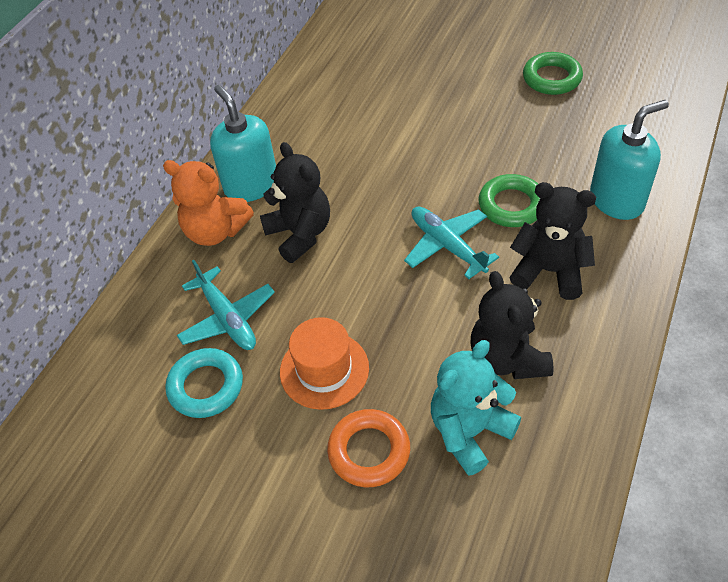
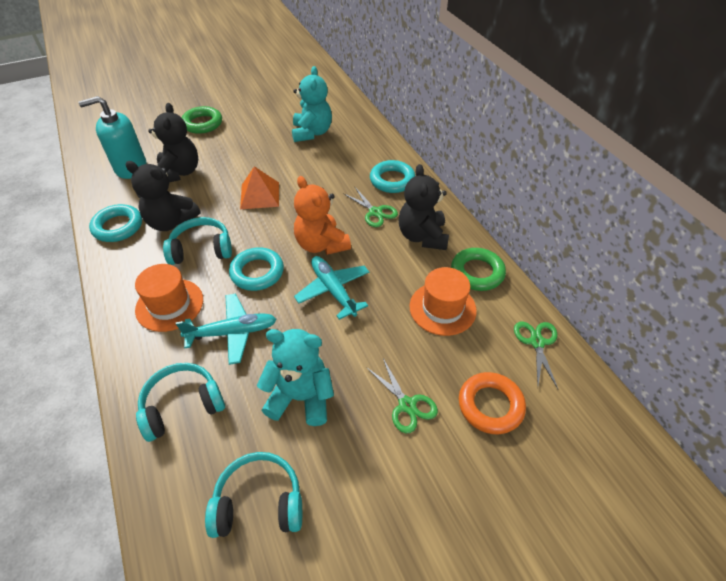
green scissors: none = 0 -> [343,187,398,227] [366,359,438,433] [514,322,558,389] = 3
orange hat: [280,317,369,410] = 1 -> [135,264,203,332] [409,267,477,336] = 2
orange pyramid: none = 0 -> [240,166,279,209] = 1
turquoise headphones: none = 0 -> [136,363,225,442] [163,217,232,265] [205,452,302,538] = 3
turquoise ring: [165,348,243,418] = 1 -> [89,204,142,242] [229,248,284,291] [370,160,415,193] = 3
turquoise soap dispenser: [210,85,276,202] [590,100,669,220] = 2 -> [78,96,146,179] = 1
turquoise teddy bear: [431,340,521,476] = 1 -> [257,329,334,426] [292,66,332,142] = 2

